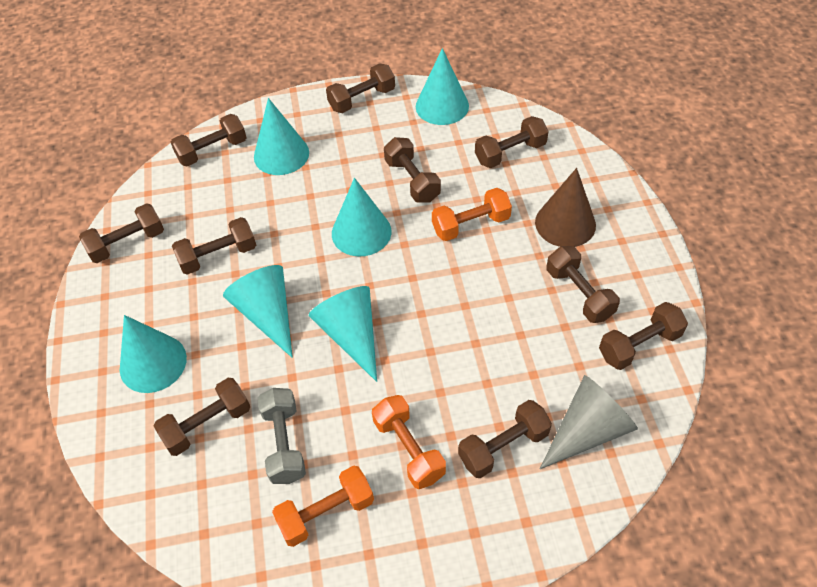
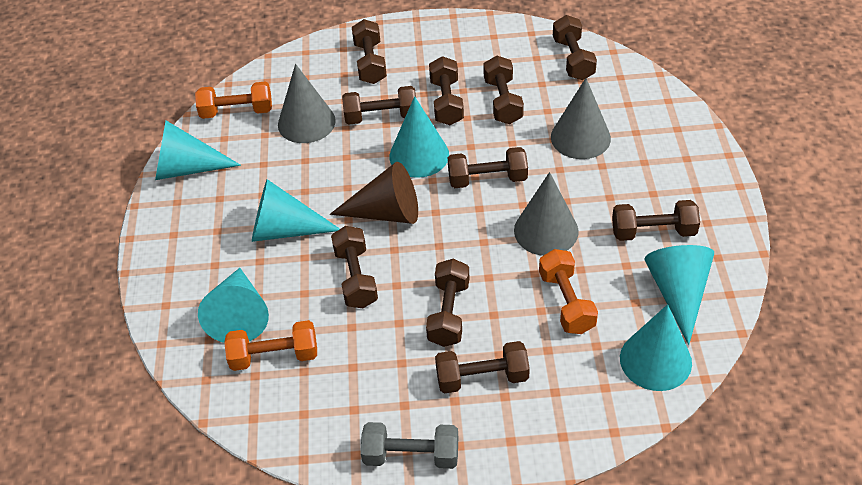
grey cone: [540,375,638,469] = 1 -> [278,64,336,143] [514,172,579,256] [551,78,611,159] = 3

